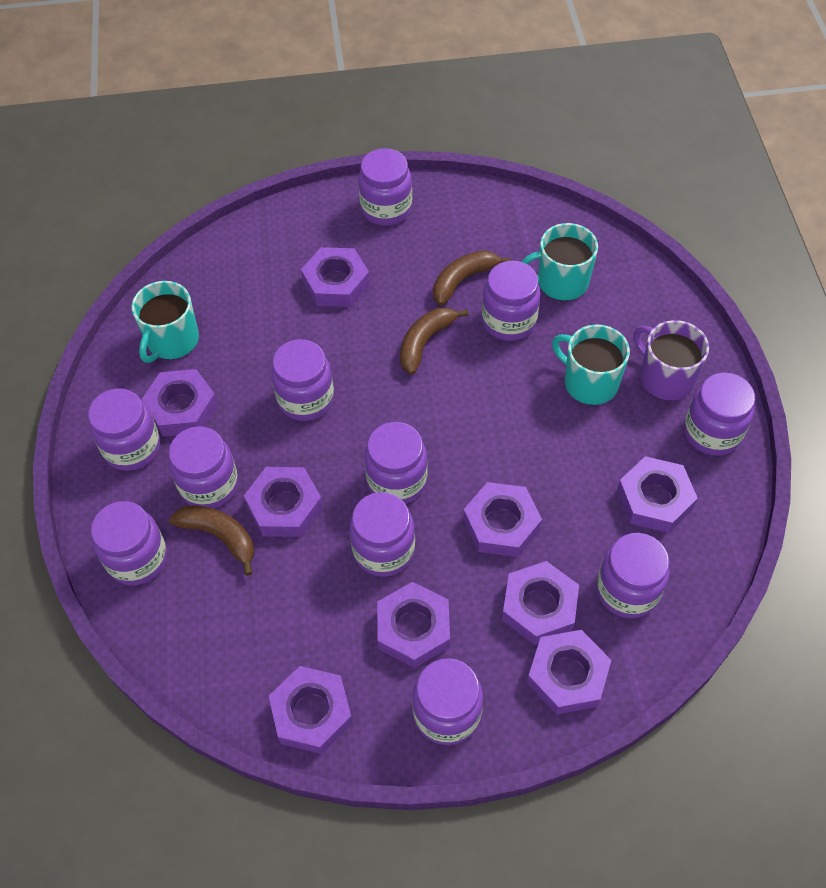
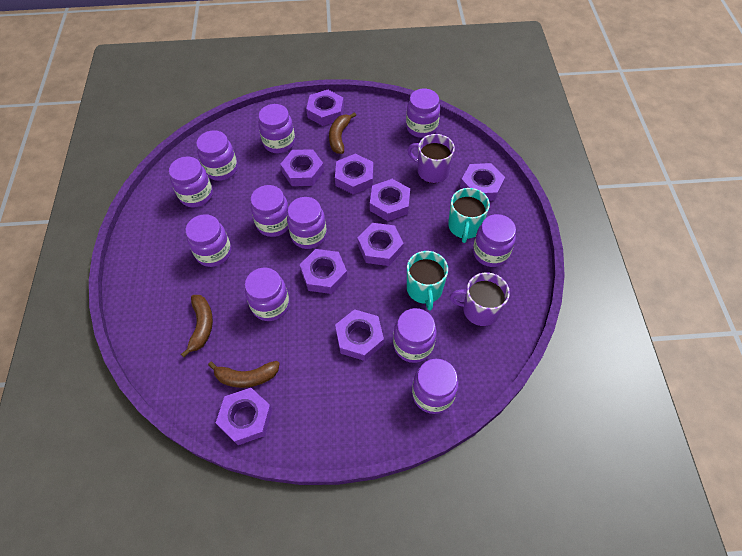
purple mug: [634,320,709,401] = 1 -> [407,134,455,183] [450,273,510,326] = 2
turquoise mug: [132,281,199,363] [521,223,598,301] [552,324,630,405] = 3 -> [407,251,448,311] [448,188,490,243] = 2

